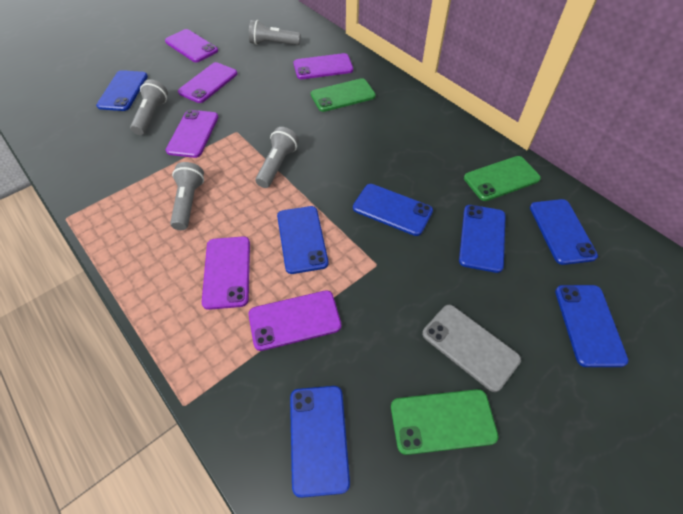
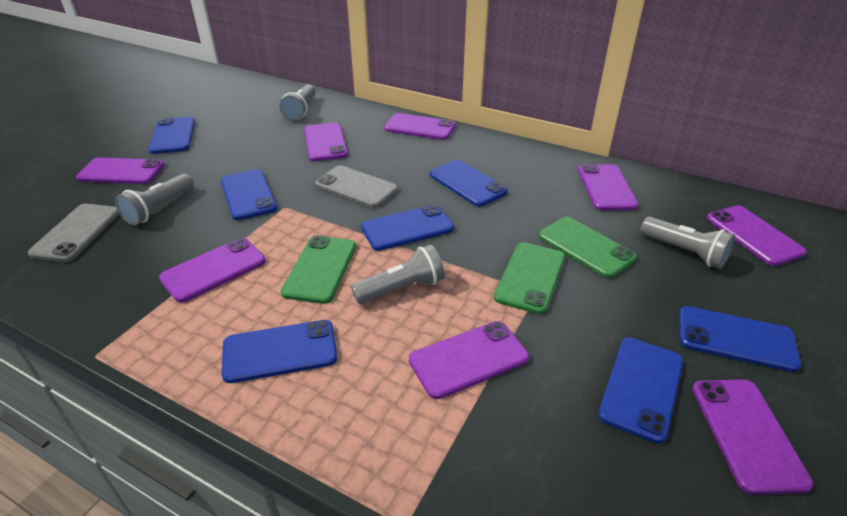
grey phone: [422,305,521,392] = 1 -> [28,204,119,262] [315,165,398,208] = 2
purple phone: [165,29,218,62] [166,110,218,158] [178,62,237,103] [202,236,250,310] [248,290,341,351] [293,53,353,79] = 6 -> [76,157,165,184] [159,238,266,303] [304,123,348,161] [384,113,456,140] [409,321,529,399] [578,164,639,210] [692,380,814,495] [707,205,807,266] = 8

